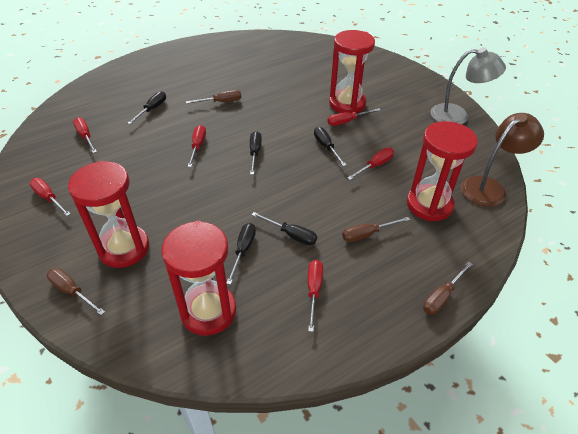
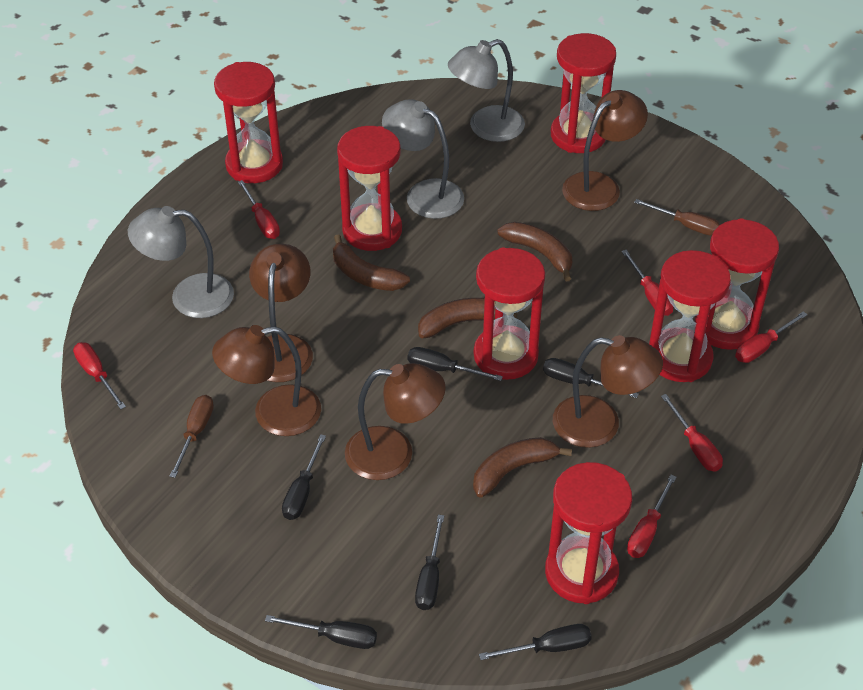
black screwdriver: [128,91,166,124] [227,223,256,285] [250,131,262,175] [251,212,317,245] [314,127,346,166] = 5 -> [265,615,377,649] [282,434,326,520] [408,347,503,381] [415,515,444,610] [479,624,592,660] [543,358,639,398] = 6
brown banana: none = 0 -> [333,234,410,291] [418,298,518,338] [473,437,572,498] [497,222,572,281] = 4
brown lamp: [461,113,544,207] = 1 -> [212,325,321,436] [249,244,313,382] [345,363,446,480] [553,335,663,448] [562,90,648,211] = 5
brown screwdriver: [47,268,105,315] [186,90,241,104] [342,217,410,242] [423,262,473,315] = 4 -> [169,395,214,478] [634,199,720,236] = 2
grey lamp: [430,47,506,124] = 1 -> [128,206,234,318] [382,99,464,219] [448,39,525,142] = 3
red hourglass: [68,161,149,268] [161,221,236,336] [329,30,375,113] [407,121,478,221] = 4 -> [214,62,283,183] [337,126,402,251] [474,248,545,380] [545,462,632,604] [551,33,616,153] [649,250,731,382] [694,218,779,350] = 7

